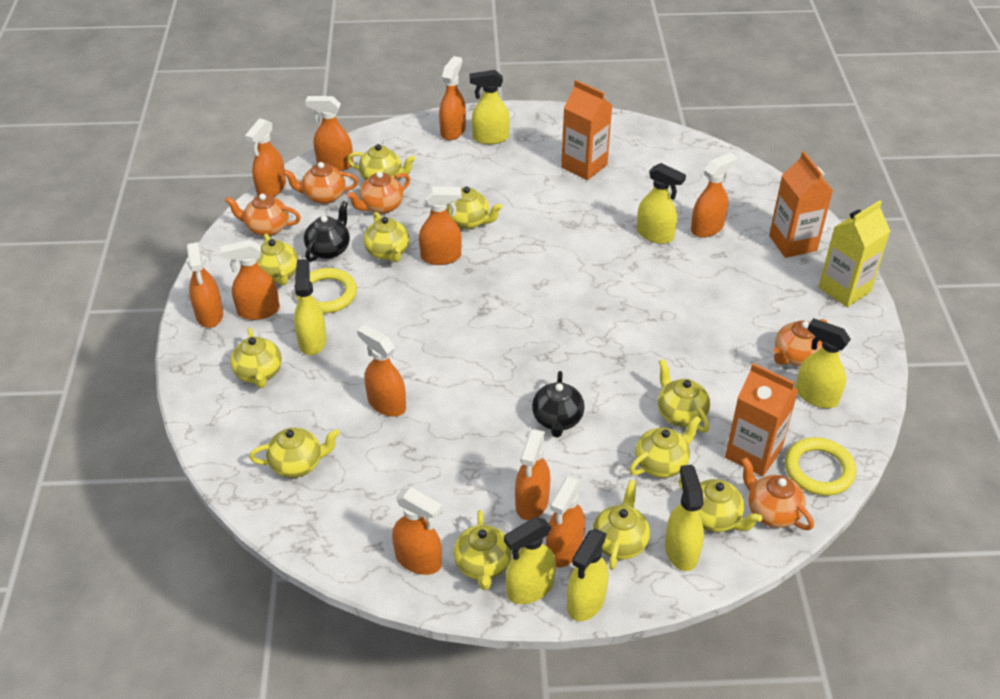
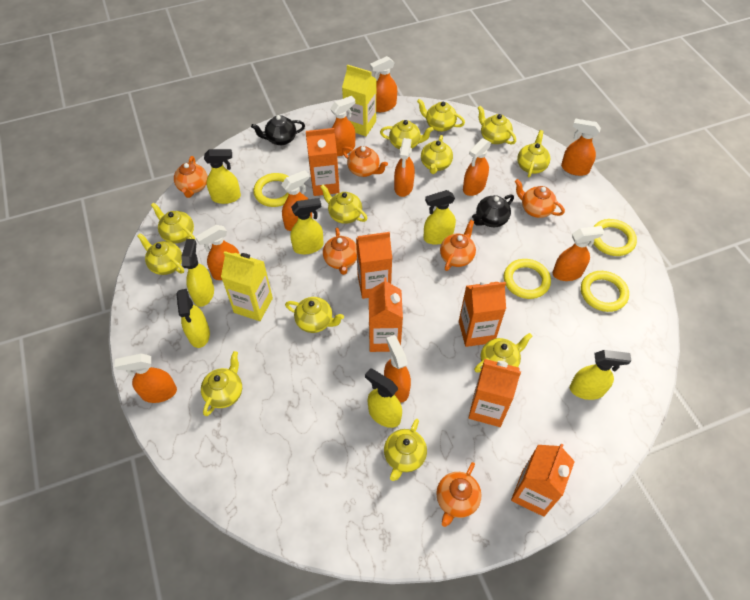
orange carton: [561,80,613,180] [725,363,798,477] [769,151,833,258] = 3 -> [306,128,340,196] [356,232,392,299] [369,278,403,352] [459,281,506,347] [469,359,521,427] [511,443,575,517] = 6
orange spray bottle: [187,242,223,328] [220,240,280,320] [245,118,286,197] [305,96,353,171] [357,325,406,417] [392,487,442,575] [419,186,462,265] [439,56,466,140] [515,429,550,520] [546,476,585,567] [691,153,737,238] = 11 -> [115,353,177,403] [195,225,239,280] [281,170,312,231] [330,96,355,156] [370,56,397,112] [384,335,411,403] [394,138,415,197] [463,138,491,196] [553,226,604,281] [561,118,601,176] = 10
orange teapot: [225,194,301,236] [283,162,358,204] [347,172,410,214] [741,457,814,530] [773,319,827,367] = 5 -> [174,156,208,198] [323,228,357,275] [342,146,388,177] [436,462,482,527] [440,220,476,271] [515,179,565,218] = 6
yellow carton: [819,200,890,307] = 1 -> [221,251,273,321] [342,64,376,136] = 2
yellow ring: [296,268,357,313] [785,437,856,496] = 2 -> [253,173,289,207] [504,259,551,299] [581,271,629,312] [593,219,637,256] = 4
yellow teapot: [230,328,282,388] [249,428,340,478] [257,234,299,286] [347,144,416,181] [364,212,409,262] [446,187,502,229] [454,510,512,590] [593,480,650,570] [629,416,702,478] [658,359,710,433] [679,478,762,532] = 11 -> [137,233,184,275] [151,203,195,243] [201,351,242,416] [285,297,344,333] [320,185,367,224] [380,120,434,149] [384,419,427,481] [417,98,465,132] [421,135,453,174] [474,333,532,372] [477,106,516,145] [517,130,550,177] = 12

